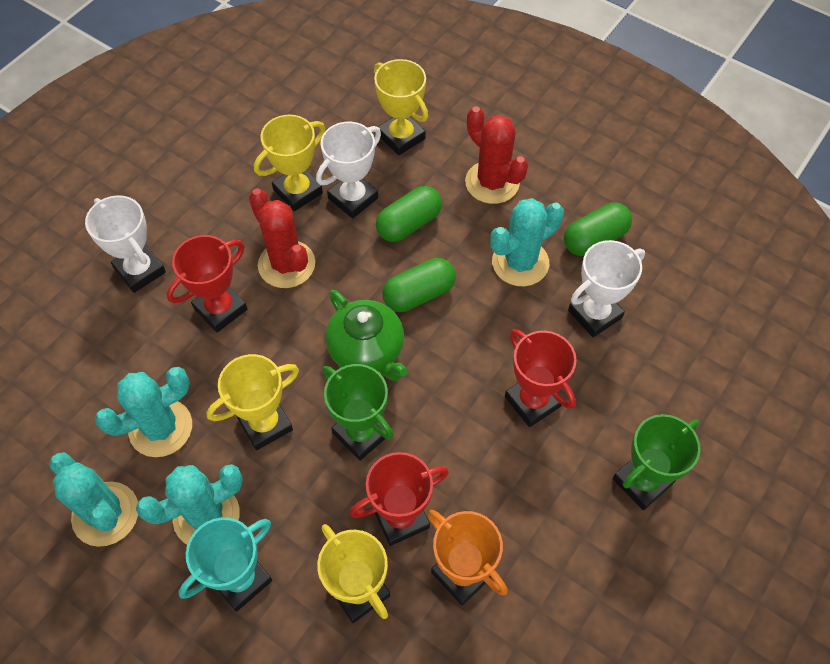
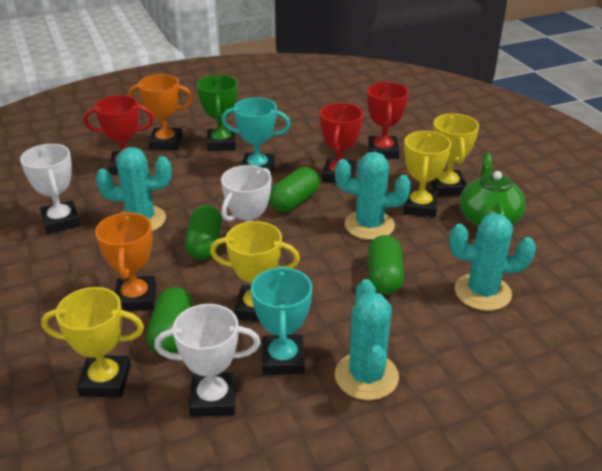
green capsule: [376,186,442,242] [383,258,456,312] [564,203,632,256] = 3 -> [147,287,193,353] [185,205,222,260] [269,167,320,212] [368,235,404,294] = 4
green trophy: [322,364,393,461] [613,414,701,510] = 2 -> [197,75,238,151] = 1
orange trophy: [427,510,508,605] = 1 -> [95,212,156,311] [128,74,193,150] = 2
red cactus: [249,189,315,288] [465,106,528,204] = 2 -> none = 0
turquoise trophy: [178,517,272,612] = 1 -> [221,97,291,172] [251,266,312,375] = 2

